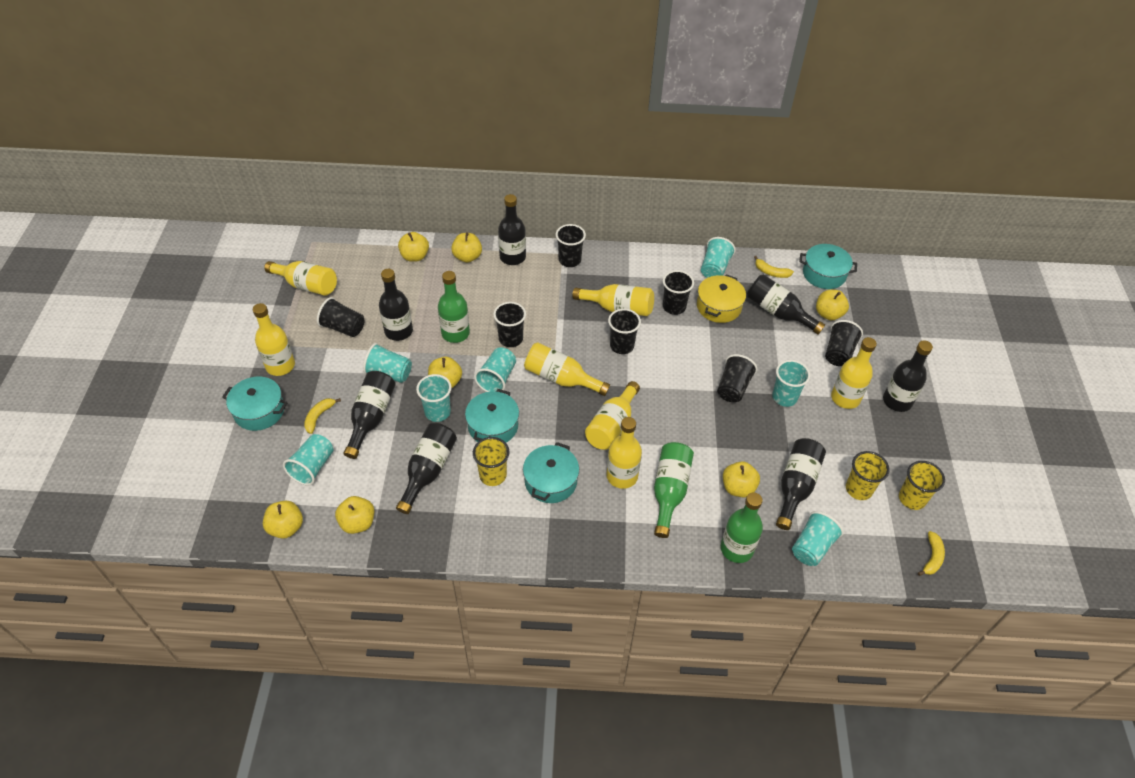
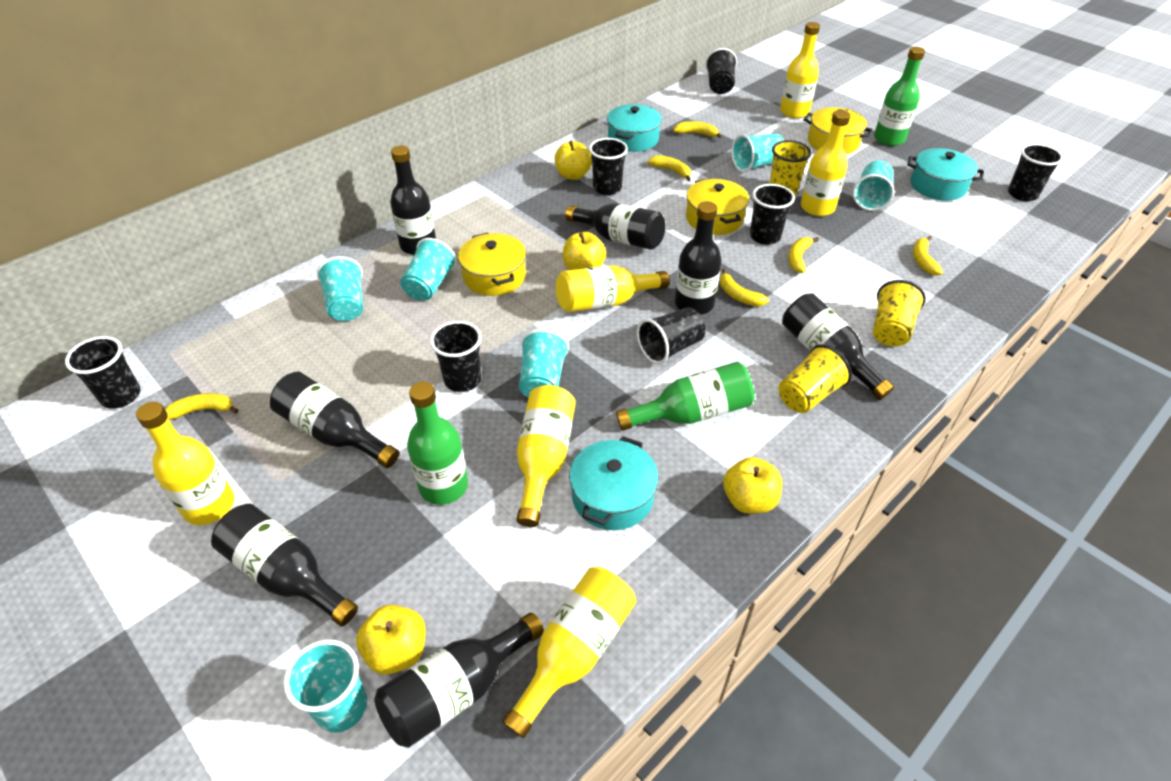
turquoise cup: [283,434,334,486] [363,343,412,383] [416,374,452,422] [474,347,516,392] [701,237,736,278] [772,360,810,407] [792,511,844,566] = 7 -> [284,640,367,733] [317,256,363,321] [400,238,457,301] [519,329,569,398] [731,134,784,172] [853,160,894,211] = 6
turquoise pot: [222,377,288,431] [465,389,519,443] [523,442,579,503] [799,244,857,289] = 4 -> [569,436,658,530] [607,104,662,152] [907,148,984,201] = 3
yellow apple: [263,501,303,539] [335,496,374,534] [398,232,429,262] [428,357,462,388] [451,232,482,263] [723,461,760,498] [816,290,849,320] = 7 -> [356,605,426,675] [555,141,592,180] [563,232,606,270] [723,457,782,514] = 4
yellow banana: [304,398,341,434] [754,256,794,278] [918,531,945,576] = 3 -> [165,393,239,420] [647,155,691,181] [673,121,723,139] [720,269,769,306] [788,237,819,273] [913,236,943,275] = 6
yellow bottle: [253,303,295,376] [264,261,337,296] [524,342,610,396] [572,284,654,316] [585,381,640,450] [606,417,642,489] [831,337,877,409] = 7 -> [136,402,234,525] [502,567,636,738] [516,385,576,527] [556,265,670,312] [780,22,820,118] [801,110,850,216] = 6
yellow pot: [697,274,746,323] = 1 -> [458,233,526,296] [686,178,749,235] [803,107,873,154] = 3

